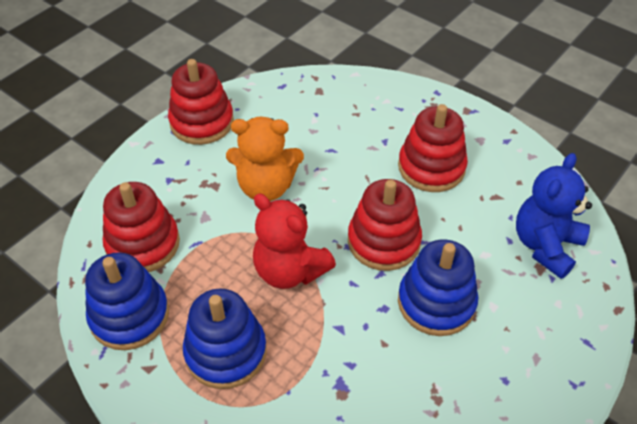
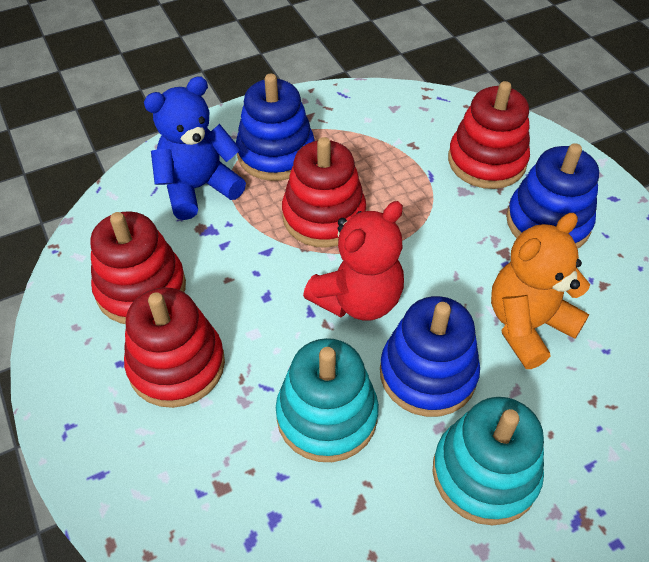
turquoise stacking toy: none = 0 -> [276,338,379,462] [433,397,544,526] = 2

